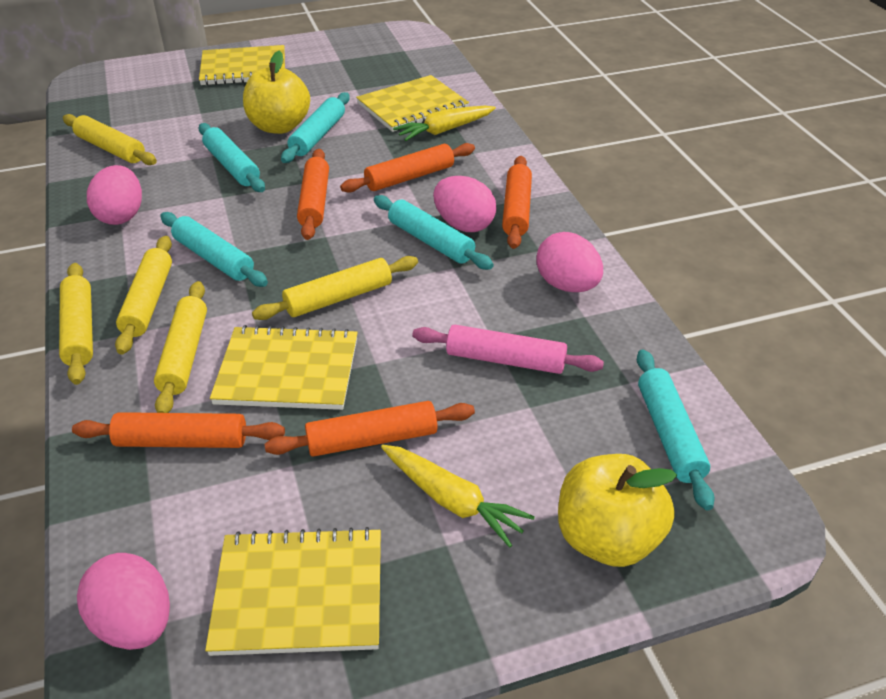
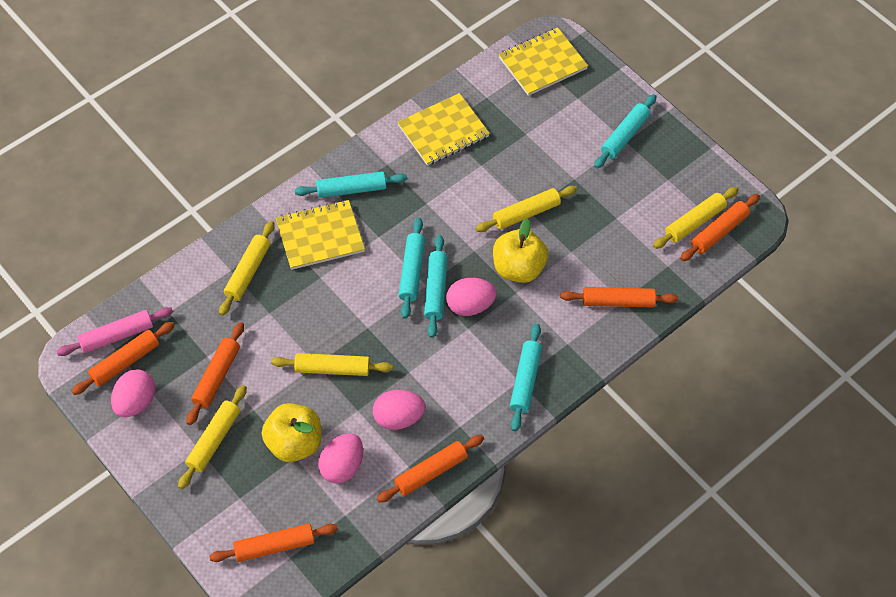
orange rolling pin: [72,412,285,448] [264,401,475,457] [297,149,329,240] [340,143,475,193] [502,156,532,249] = 5 -> [71,322,175,395] [186,322,244,425] [209,524,338,562] [377,435,484,503] [560,287,678,308] [680,194,760,261] = 6
yellow carrot: [381,445,535,548] [393,106,496,141] = 2 -> none = 0
yellow notebook: [199,45,285,86] [205,527,381,656] [210,325,358,410] [356,75,469,132] = 4 -> [276,200,365,270] [398,93,490,166] [499,27,588,96] = 3

